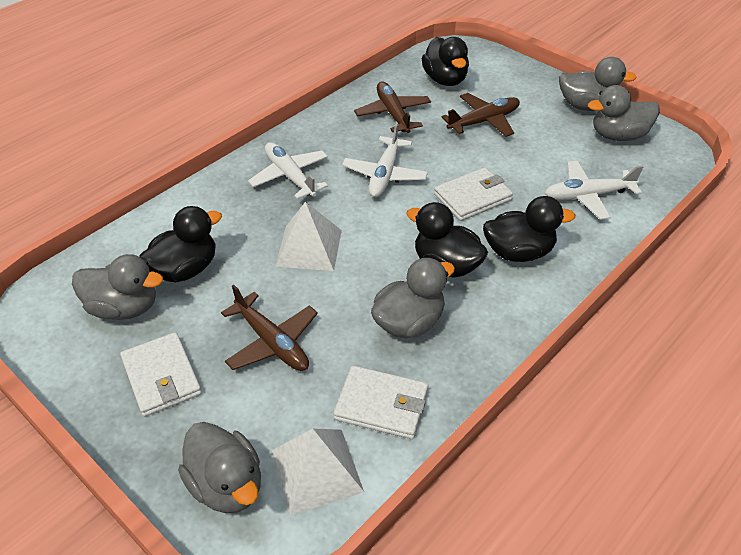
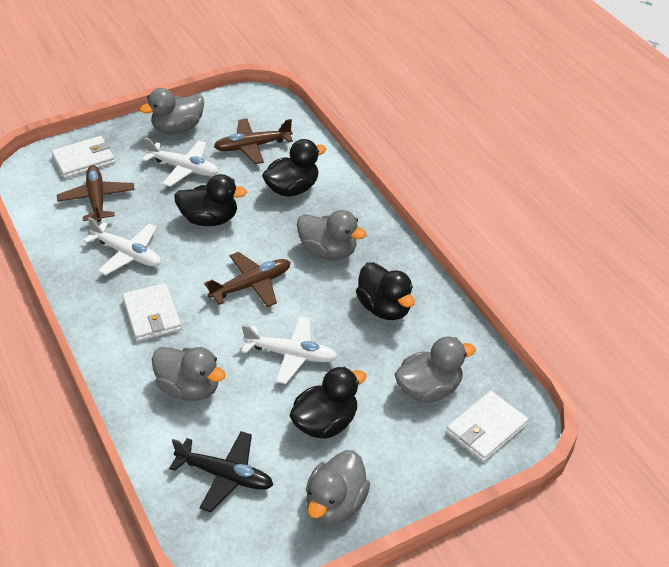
black plane: none = 0 -> [169,431,273,512] = 1
white pyramid: [272,429,364,515] [275,202,342,271] = 2 -> none = 0

